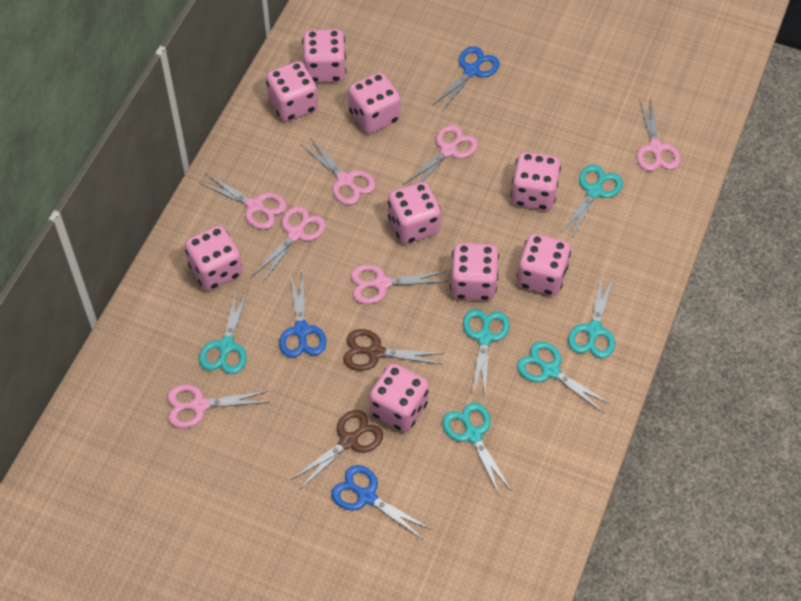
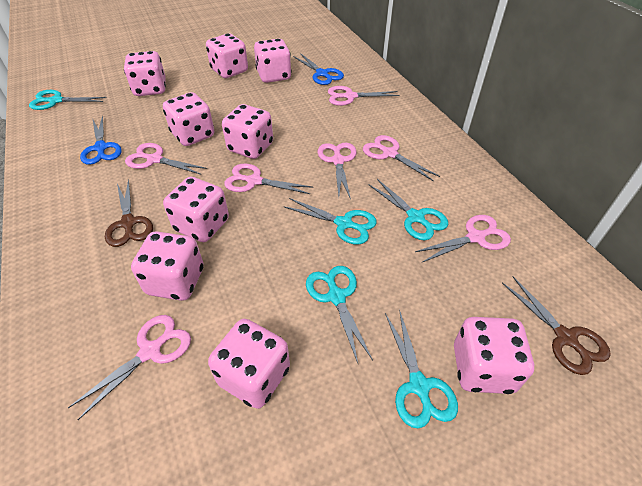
blue scissors: [279,274,326,358] [331,465,430,539] [432,46,500,111] = 3 -> [80,115,122,165] [293,53,344,85] = 2
turquoise scissors: [199,290,248,374] [442,403,511,495] [463,309,510,395] [517,341,611,413] [560,165,623,240] [568,275,615,358] = 6 -> [29,90,107,110] [284,198,377,245] [306,266,373,363] [368,179,448,240] [385,309,458,428] = 5

